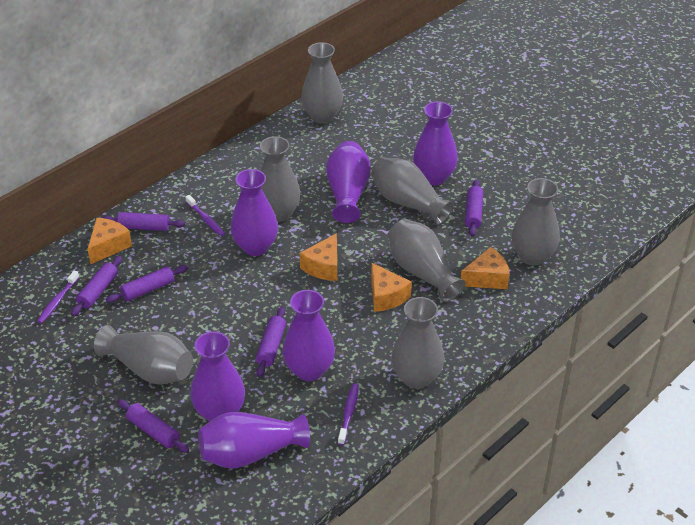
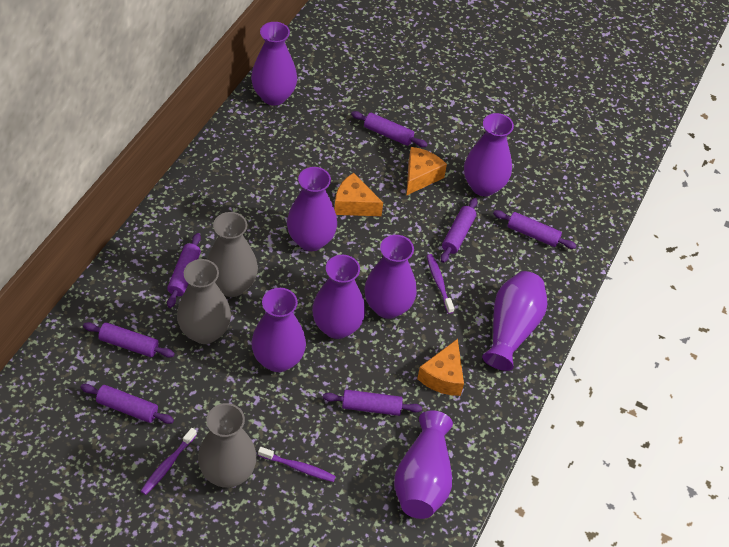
grey vase: [94,325,193,385] [260,136,300,222] [301,42,343,123] [371,155,454,225] [388,219,465,302] [391,297,445,389] [512,178,560,266] = 7 -> [177,259,231,344] [198,403,257,488] [207,212,258,297] = 3
orange cheese: [87,218,132,264] [300,233,337,281] [371,262,412,312] [461,247,510,289] = 4 -> [334,173,383,216] [406,147,447,196] [417,339,464,396] = 3
purple rolling pin: [71,256,122,316] [102,212,185,231] [106,265,188,303] [117,399,189,453] [256,307,286,377] [465,179,483,236] = 6 -> [81,384,174,424] [83,322,175,358] [167,233,201,308] [323,390,422,416] [351,111,428,147] [440,198,478,263] [493,210,577,249] = 7
purple vase: [191,332,245,422] [198,412,310,468] [230,169,278,256] [282,290,335,381] [326,141,371,223] [413,101,458,185] = 6 -> [251,22,297,106] [251,288,306,372] [287,167,337,251] [312,255,365,339] [365,235,417,319] [394,410,453,519] [464,113,514,196] [482,271,548,371] = 8

